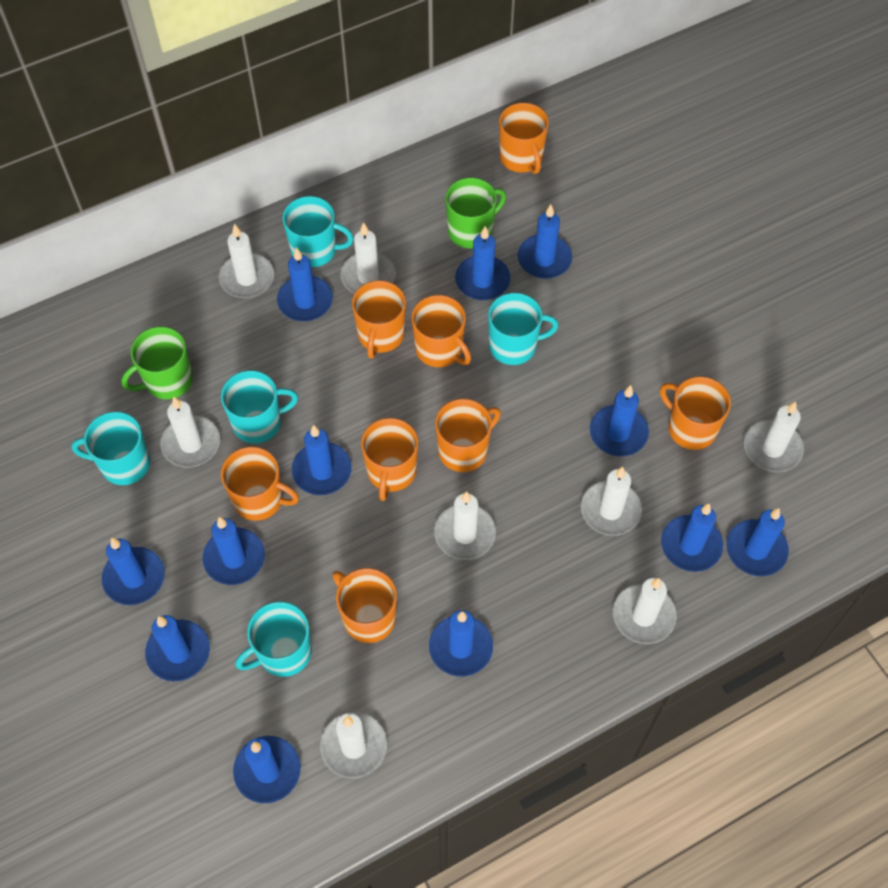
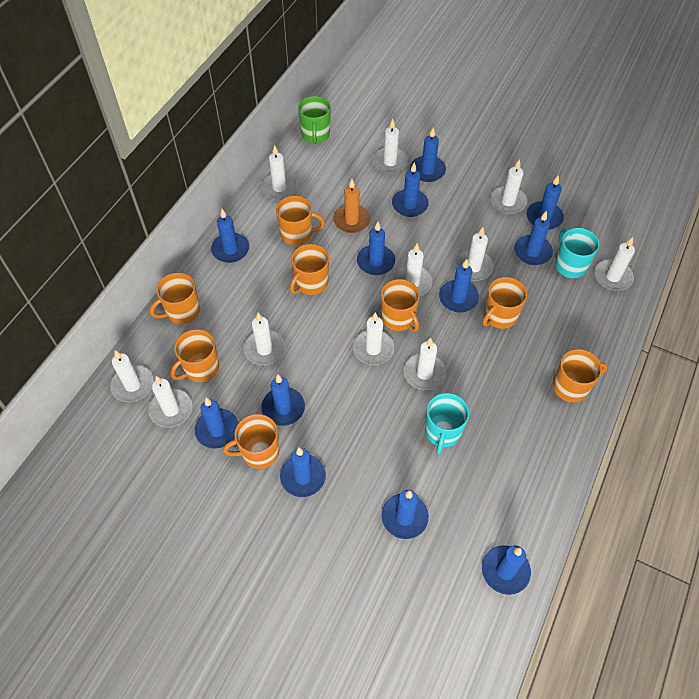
green mug: [121,327,193,399] [445,178,506,248] = 2 -> [298,96,331,144] = 1
orange candle: none = 0 -> [333,179,370,233] = 1
turquoise mug: [71,411,150,485] [221,370,298,444] [235,601,312,677] [282,196,354,267] [488,293,558,365] = 5 -> [425,393,470,455] [555,228,600,278] = 2
white candle: [160,397,220,468] [219,224,274,298] [320,712,387,779] [340,222,396,294] [434,491,496,560] [581,467,642,536] [613,578,677,644] [744,401,804,472] = 8 -> [110,350,154,402] [148,376,192,428] [244,313,285,365] [261,145,297,200] [353,312,394,365] [373,119,408,173] [393,243,432,296] [404,338,446,390] [455,227,494,281] [491,159,527,214] [594,237,635,291] = 11

